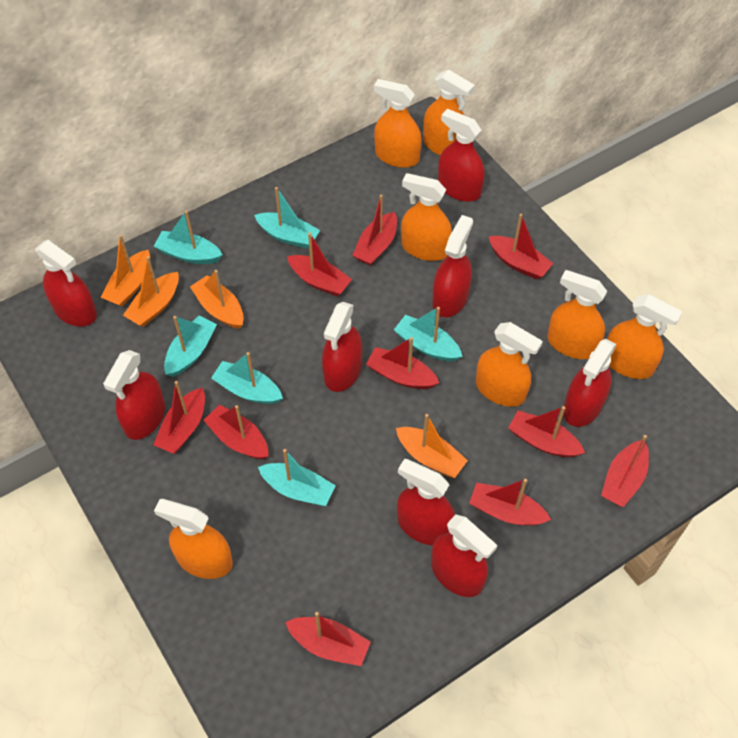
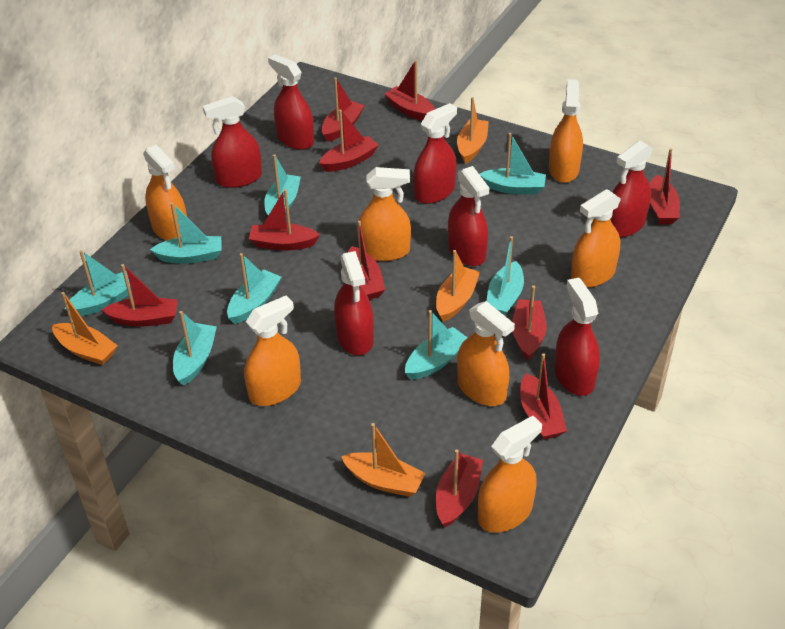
red spray bottle: [35,240,97,326] [103,350,165,440] [322,302,362,392] [397,459,455,546] [431,515,497,597] [432,215,473,317] [438,109,485,202] [564,339,617,427] = 8 -> [203,96,262,188] [268,54,314,150] [334,251,374,355] [414,103,457,204] [448,166,489,266] [554,277,600,396] [611,140,653,237] = 7
turquoise boat: [154,210,223,264] [164,316,217,377] [211,352,283,404] [254,187,320,249] [258,449,336,506] [394,307,463,361] = 6 -> [64,250,132,316] [150,202,221,264] [173,311,217,386] [227,253,281,324] [264,154,301,215] [405,310,468,380] [479,133,546,195] [487,236,524,316] = 8

